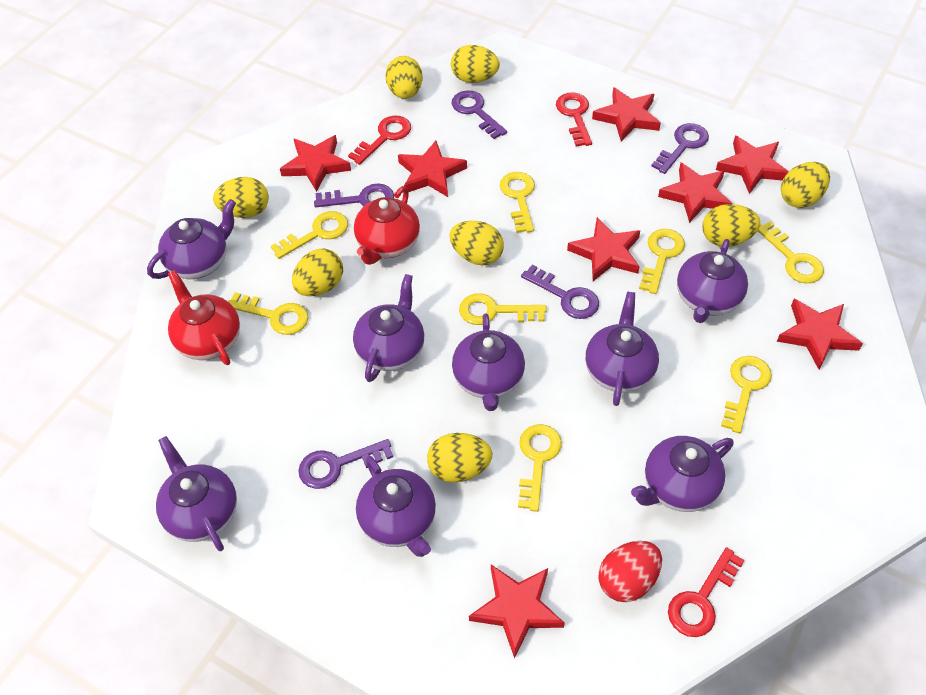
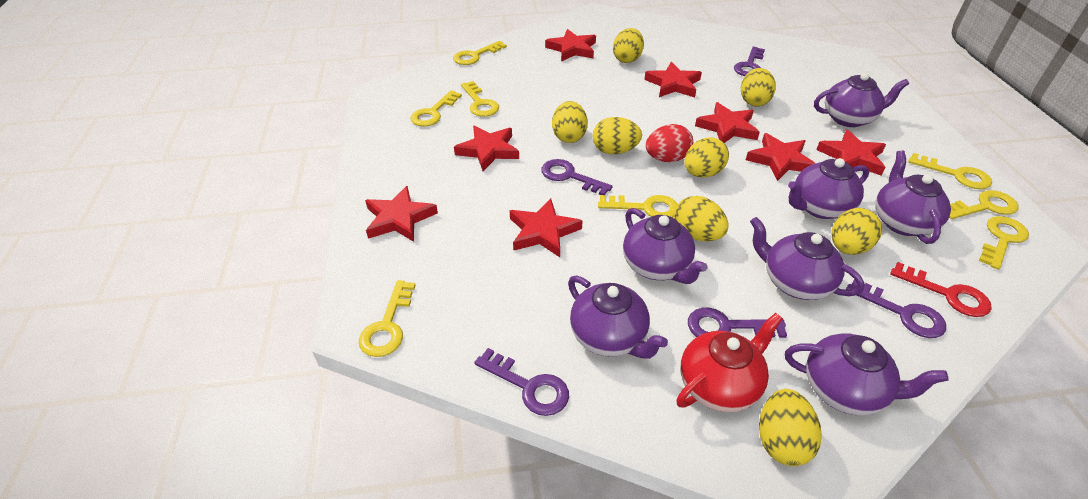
purple teapot: [147,199,236,279] [156,436,237,551] [353,274,424,382] [356,456,436,557] [452,313,525,411] [585,292,659,406] [631,436,734,512] [677,239,748,323] = 8 -> [568,276,668,359] [623,208,708,284] [750,217,865,300] [785,333,949,415] [788,158,869,219] [814,73,909,127] [875,151,951,244] = 7
red key: [348,115,411,165] [556,92,592,146] [668,547,745,637] = 3 -> [890,262,991,317] = 1
red teapot: [168,270,240,365] [354,186,420,265] = 2 -> [676,313,783,412] = 1

